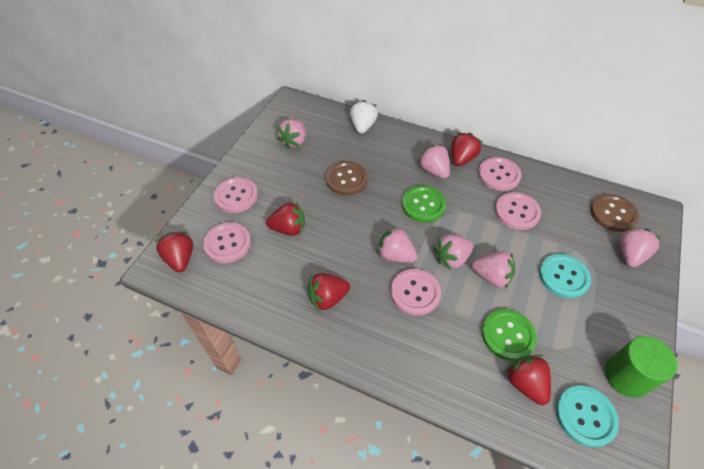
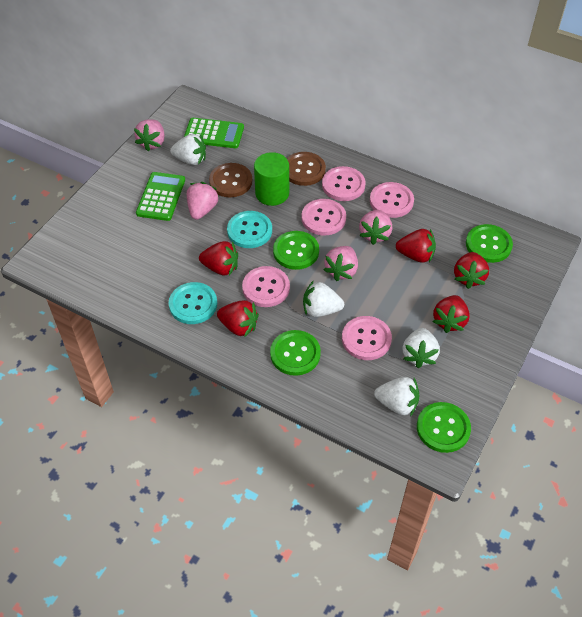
green button: [402,186,446,223] [482,309,537,361] = 2 -> [270,330,321,376] [273,231,319,270] [417,402,471,453] [466,224,513,263] = 4
green calculator: none = 0 -> [136,172,185,221] [184,118,244,148] = 2
pink strawberry: [277,119,306,149] [377,226,418,263] [418,144,450,179] [433,234,473,270] [471,251,515,289] [620,227,661,267] = 6 -> [134,119,165,151] [187,182,219,220] [324,246,358,281] [359,210,392,245] = 4
white strawberry: [350,100,378,134] = 1 -> [170,134,206,165] [303,280,344,317] [374,377,419,416] [403,328,440,368] = 4

